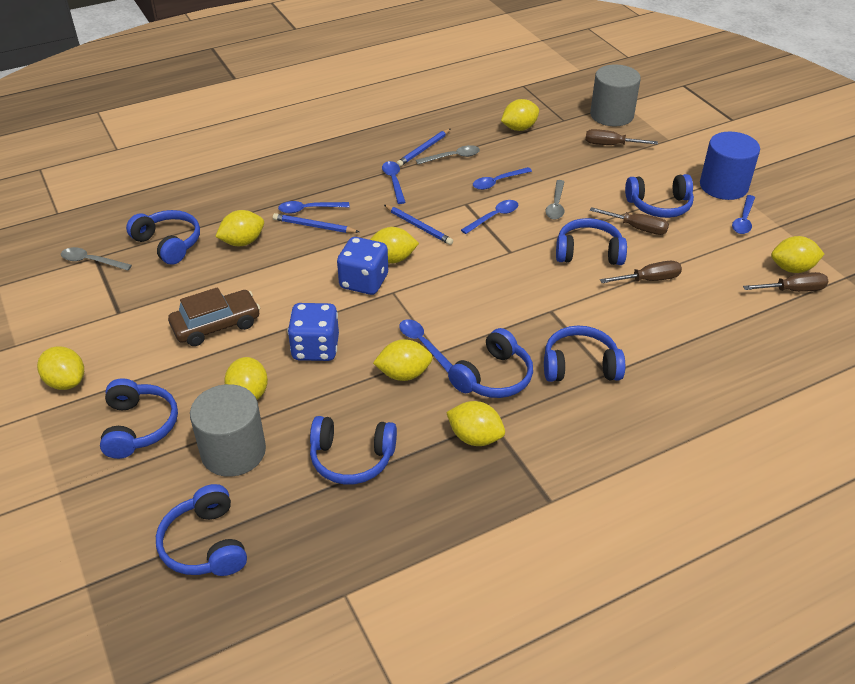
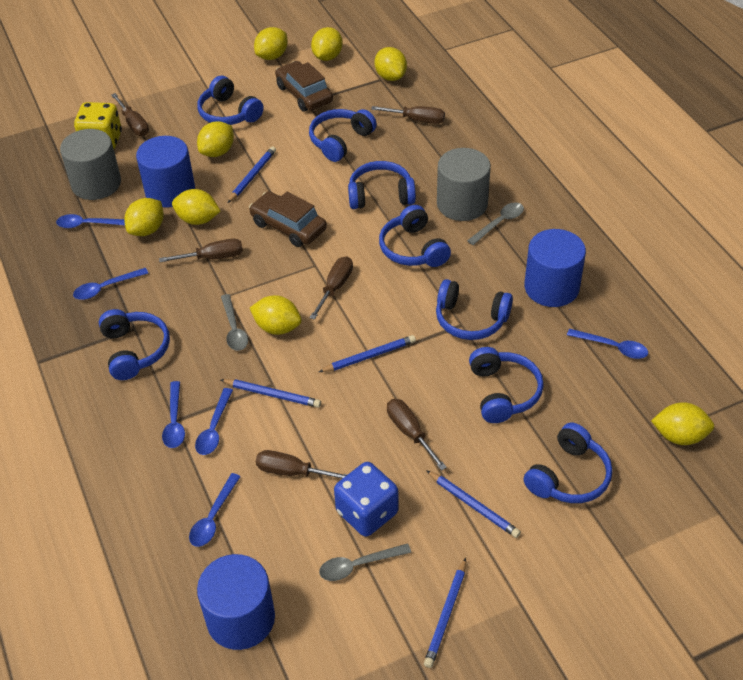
blue cylinder: [700,132,760,200] = 1 -> [136,136,195,208] [197,554,275,650] [524,229,586,307] = 3
blue dice: [287,303,339,361] [337,237,388,295] = 2 -> [334,462,399,537] = 1
blue pencil: [273,213,359,233] [384,205,453,245] [396,129,450,167] = 3 -> [221,379,321,408] [228,146,276,203] [319,335,416,372] [424,558,466,668] [426,470,521,538] = 5
brown car: [168,287,260,346] = 1 -> [249,191,327,247] [275,61,333,112] = 2
brown screwdriver: [585,129,658,145] [590,207,669,235] [600,261,682,283] [743,272,829,292] = 4 -> [111,93,149,136] [159,239,243,262] [256,450,348,479] [309,257,353,320] [371,106,445,124] [387,399,447,471] = 6
yellow dice: none = 0 -> [74,102,122,149] = 1

